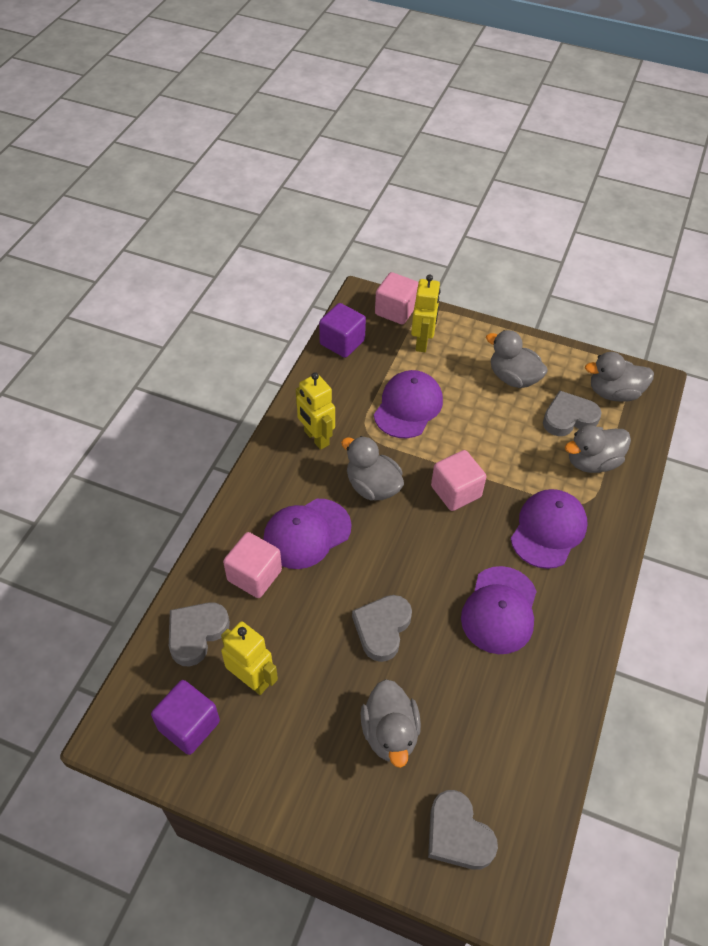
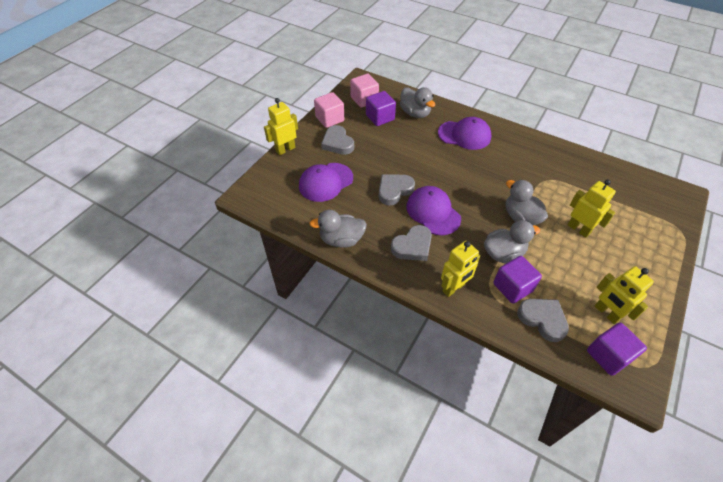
grey duck: [341,436,404,501] [360,679,421,768] [486,330,548,388] [565,425,631,473] [585,352,654,402] = 5 -> [309,210,367,248] [400,87,435,118] [484,220,540,263] [506,180,548,225] = 4
pink cube: [223,532,282,598] [375,272,418,324] [431,450,486,511] = 3 -> [314,92,344,128] [350,74,379,108] = 2
purple cap: [263,499,352,569] [374,370,443,438] [461,566,537,654] [511,489,587,569] = 4 -> [299,163,353,202] [406,186,461,235] [438,117,491,150] = 3
purple cube: [151,680,220,755] [319,303,366,358] = 2 -> [366,91,396,126] [493,256,542,303] [587,323,647,376] = 3
yellow robot: [221,621,278,695] [296,372,335,450] [411,274,441,352] = 3 -> [264,98,298,155] [441,241,480,297] [568,179,616,238] [595,266,654,324] = 4

